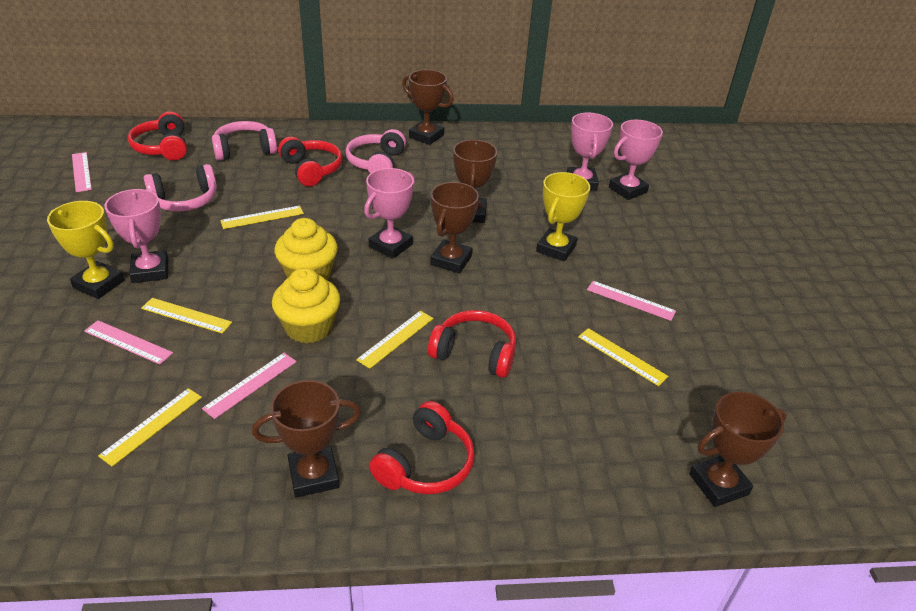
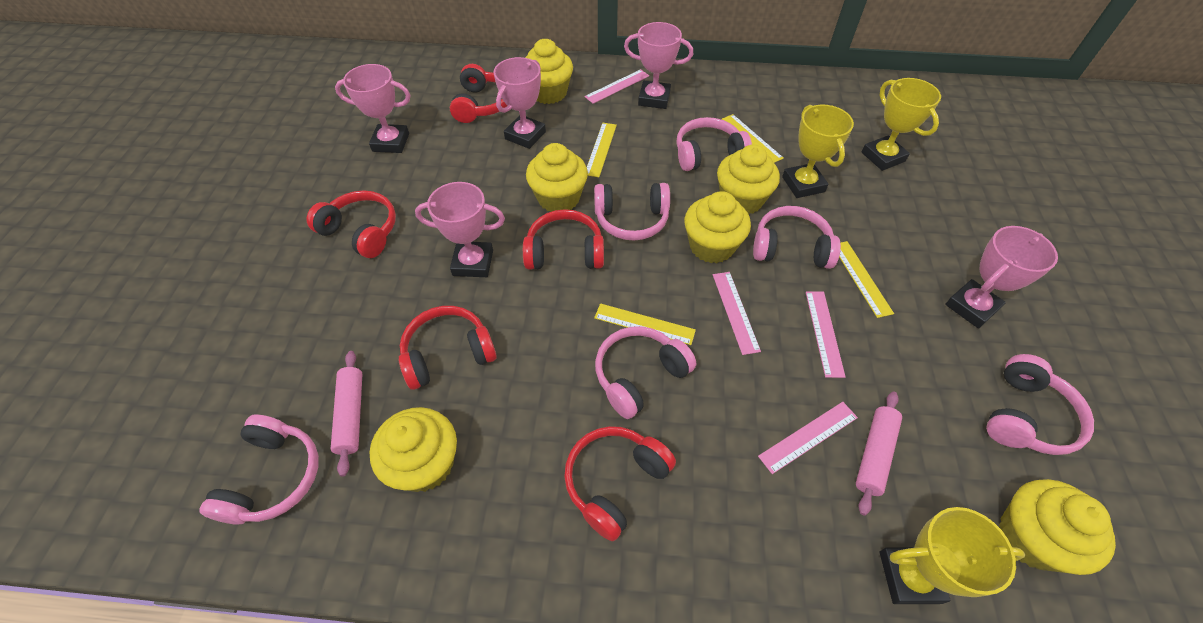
brown trophy: [252,380,361,498] [402,70,454,145] [430,182,479,273] [453,140,497,223] [689,392,787,507] = 5 -> none = 0
pink headphones: [144,164,217,211] [212,121,277,161] [345,129,406,173] = 3 -> [199,414,319,525] [594,183,670,241] [595,326,696,419] [676,117,752,171] [753,206,841,269] [986,354,1094,455] = 6
pink rolling pin: none = 0 -> [331,351,363,477] [856,391,902,516] = 2
pink trophy: [104,189,169,283] [364,168,415,259] [567,113,613,190] [609,120,663,200] = 4 -> [335,64,411,153] [415,182,505,277] [494,57,546,149] [624,22,693,109] [945,226,1058,328] = 5
red headphones: [128,112,187,160] [278,137,342,187] [369,401,475,494] [428,310,516,378] = 4 -> [306,190,396,258] [399,306,497,390] [450,64,507,123] [523,209,604,269] [564,426,676,541] = 5
yellow cupcake: [272,268,340,343] [275,218,338,280] = 2 -> [370,407,457,492] [525,39,573,104] [526,143,588,212] [684,191,751,263] [717,145,780,214] [999,479,1116,575] = 6
yellow ruler: [98,388,202,466] [141,298,232,334] [220,206,304,229] [356,311,433,369] [578,328,668,386] = 5 -> [587,123,617,177] [594,303,696,345] [722,114,784,163] [839,241,894,318] = 4
yellow trophy: [47,201,124,299] [536,172,590,261] = 2 -> [782,105,854,198] [862,78,941,171] [880,507,1025,604] = 3

